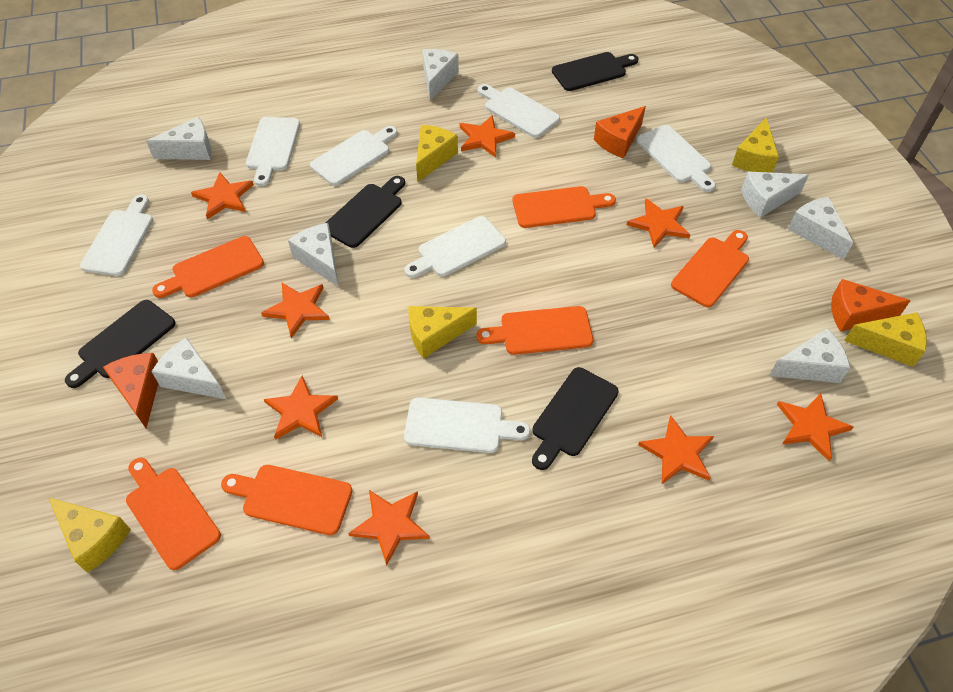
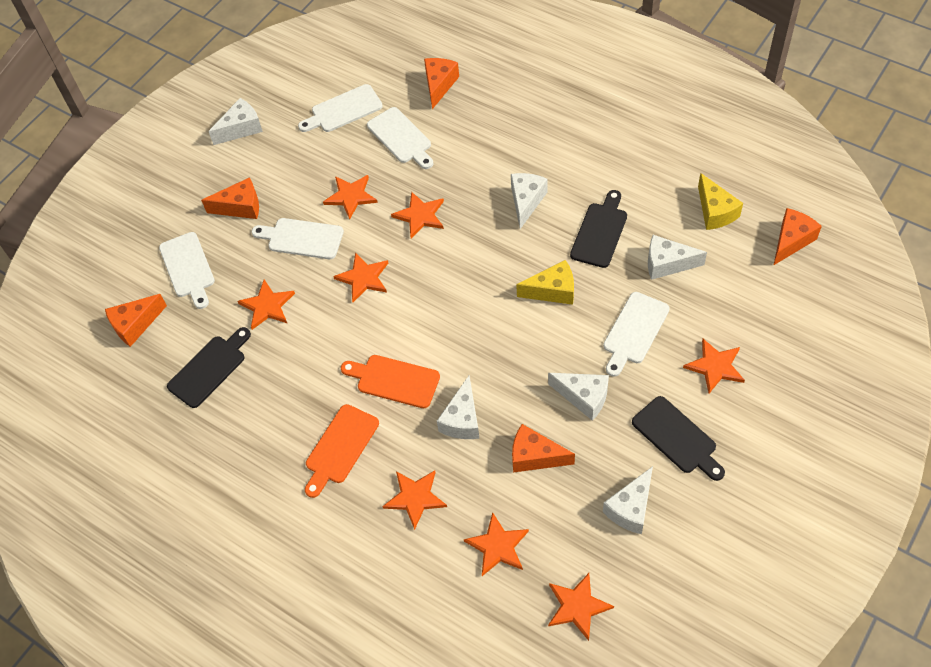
black cutting board: [65,300,175,388] [326,176,405,248] [532,367,619,470] [552,52,639,91] = 4 -> [167,327,251,408] [570,190,627,268] [632,396,725,481] = 3
orange cheese: [103,353,158,428] [594,106,646,159] [831,279,911,332] = 3 -> [105,294,167,347] [201,177,259,219] [424,58,459,109] [512,424,575,473] [773,208,822,266] = 5
orange cutting board: [126,458,221,570] [152,236,264,298] [221,465,353,535] [476,306,593,355] [512,186,616,228] [671,230,749,307] = 6 -> [305,404,379,498] [341,355,440,408] = 2
white cheese: [146,117,211,160] [152,337,226,399] [288,223,339,287] [422,49,459,101] [742,172,809,218] [769,329,850,383] [788,197,853,260] = 7 -> [208,98,263,145] [437,375,480,439] [511,173,548,229] [548,373,609,421] [603,466,653,534] [648,235,707,280] = 6
white cutting board: [80,195,153,276] [246,117,300,186] [310,126,398,186] [404,397,530,453] [405,216,506,278] [478,84,560,138] [637,125,716,192] = 7 -> [159,232,215,309] [252,218,344,259] [298,84,383,132] [367,107,433,169] [603,292,670,377] = 5
yellow cheese: [48,497,131,573] [408,306,477,359] [416,125,458,182] [732,118,779,173] [844,312,927,367] = 5 -> [516,260,574,305] [698,173,743,230] = 2

